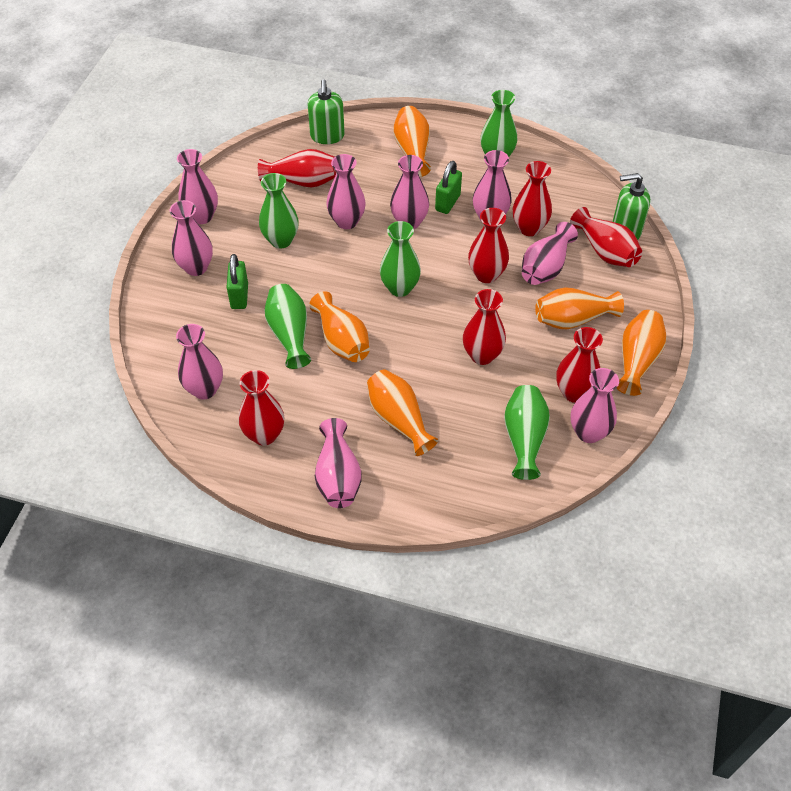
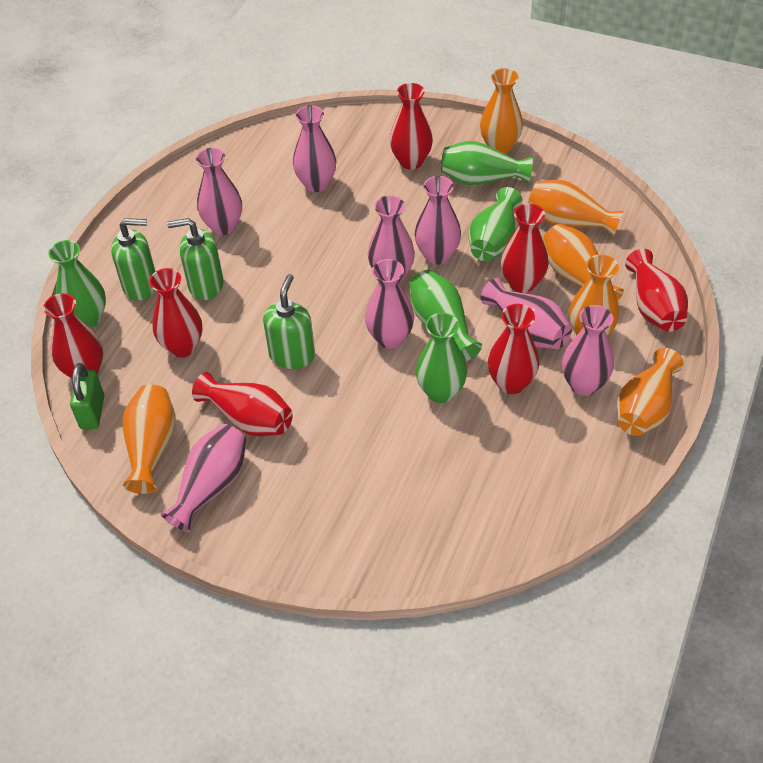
green padlock: [227,254,248,309] [435,161,462,214] = 2 -> [70,363,105,429] = 1
green soap dispenser: [308,79,345,144] [613,173,650,240] = 2 -> [111,218,156,301] [167,218,224,300] [263,274,315,369] = 3
orange vase: [309,291,370,362] [367,369,438,456] [393,106,431,177] [535,287,624,329] [617,310,667,396] = 5 -> [123,384,176,494] [480,68,523,154] [527,180,624,237] [543,224,624,301] [569,254,619,336] [617,348,684,436] = 6
pink vase: [170,200,213,276] [176,324,223,399] [177,149,218,224] [315,418,362,508] [327,154,366,229] [390,155,429,229] [473,150,512,222] [522,222,578,285] [571,368,619,443] = 9 -> [161,424,246,532] [196,148,242,235] [293,105,336,192] [365,259,414,349] [368,195,415,282] [415,176,461,265] [480,278,572,349] [562,305,614,396] = 8

